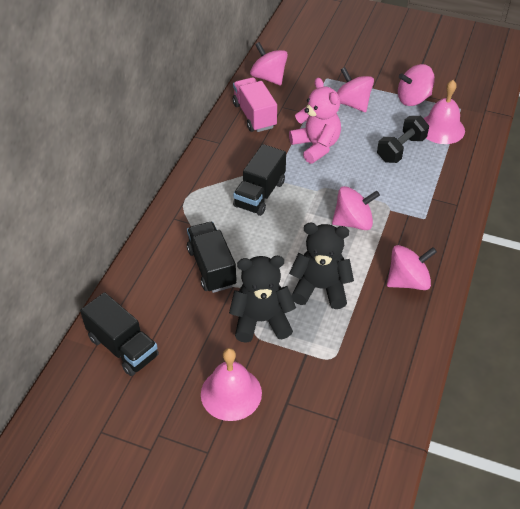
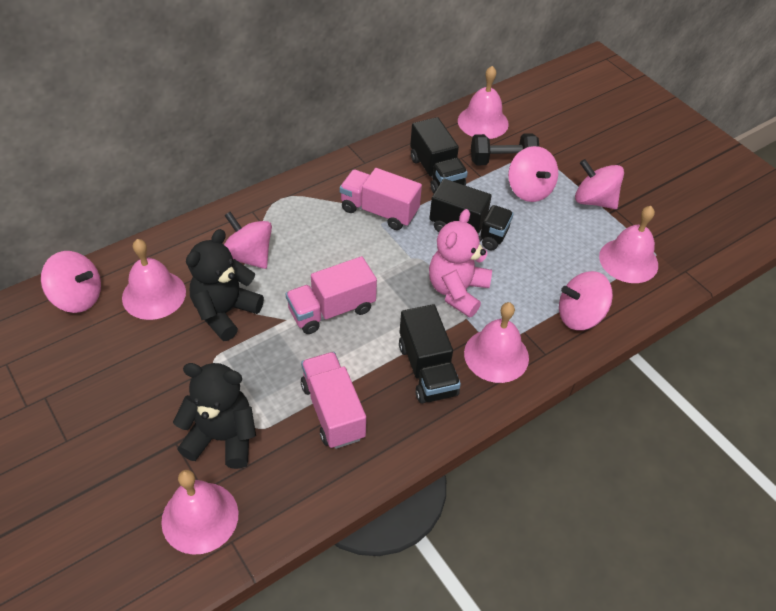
pink bell: [201,348,262,421] [423,80,465,144] = 2 -> [122,239,186,320] [161,470,239,555] [458,66,509,139] [464,302,529,383] [599,206,658,283] = 5
pink truck: [233,77,277,132] = 1 -> [286,256,377,334] [301,352,366,449] [339,168,422,230] = 3

